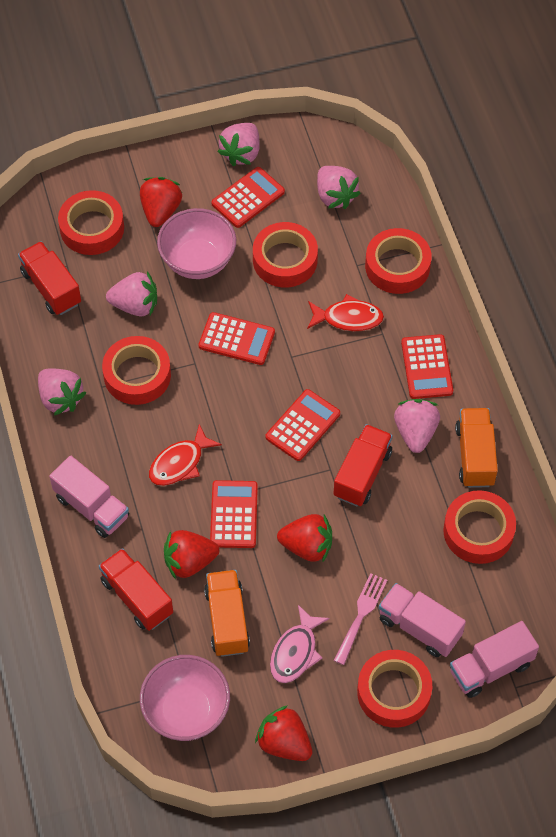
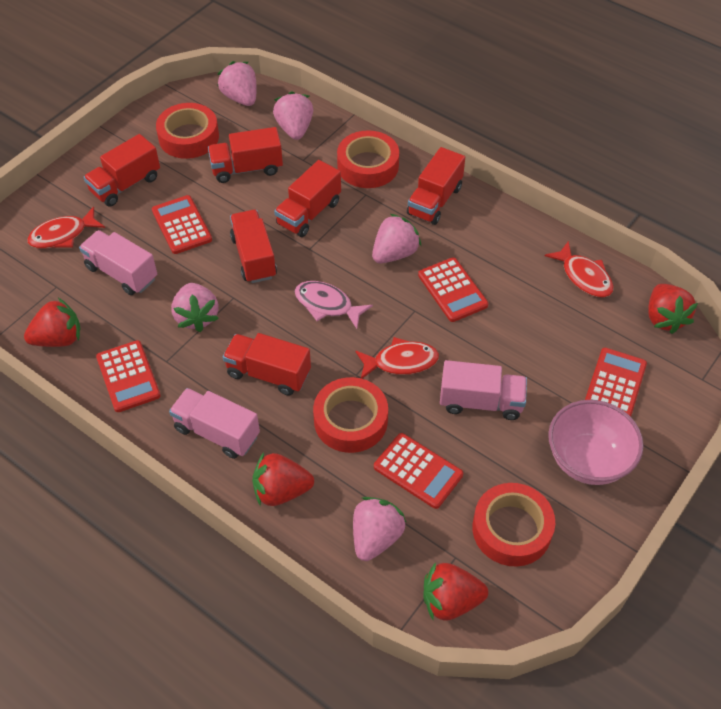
orange truck: [204,570,250,657] [455,408,498,488] = 2 -> none = 0
pink bowl: [140,655,230,741] [157,208,236,279] = 2 -> [548,400,643,485] = 1
pink fork: [334,573,387,665] = 1 -> none = 0
red fish: [149,424,222,486] [307,294,384,331] = 2 -> [27,206,105,249] [356,337,439,379] [545,241,614,297] = 3
red tape: [58,190,124,255] [102,336,171,405] [253,222,318,287] [357,650,432,728] [365,228,432,294] [443,490,516,564] = 6 -> [156,103,219,159] [313,377,388,453] [337,130,399,188] [472,483,555,566] = 4
red truck: [18,241,81,315] [99,548,173,631] [334,424,393,506] = 3 -> [84,134,160,207] [208,127,283,183] [223,333,311,396] [230,210,277,283] [274,160,341,237] [407,147,465,225] = 6

